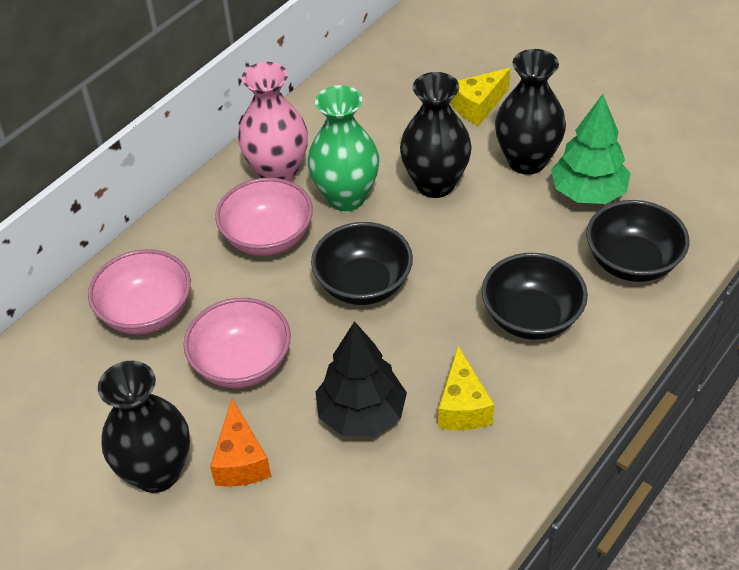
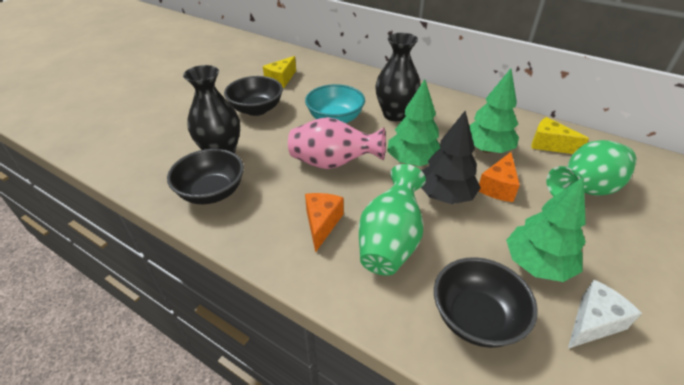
black vase: [98,361,190,493] [400,72,472,198] [495,49,566,175] = 3 -> [183,65,240,153] [375,33,421,121] = 2
green tree: [551,94,631,204] = 1 -> [387,79,440,166] [469,69,519,153] [506,176,586,282] = 3
green vase: [308,85,379,211] = 1 -> [359,164,426,276] [546,140,636,196] = 2
orange cheese: [210,399,271,487] = 1 -> [305,193,343,253] [479,152,520,202] = 2
pink bowl: [88,249,191,334] [184,298,291,388] [215,178,313,256] = 3 -> none = 0
turquoise bowl: none = 0 -> [305,84,365,123] = 1
white cheese: none = 0 -> [568,280,642,349] = 1

